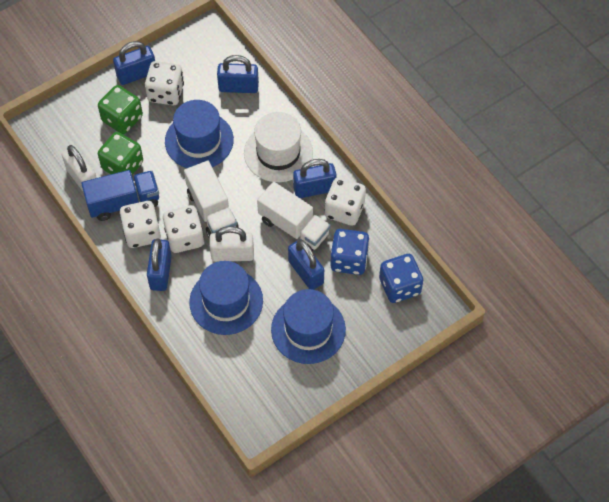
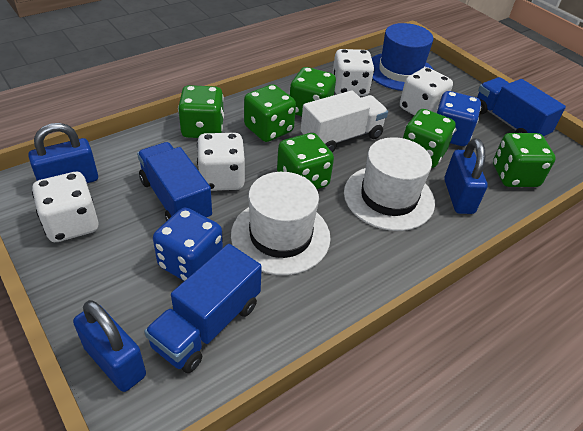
blue hat: [165,100,234,168] [189,261,263,335] [271,289,346,364] = 3 -> [372,23,434,91] = 1
blue padlock: [113,41,155,85] [147,239,172,291] [217,55,259,93] [288,239,324,290] [293,159,337,198] = 5 -> [28,123,98,183] [73,300,146,392] [444,138,488,214] = 3
blue truck: [81,170,159,221] = 1 -> [137,142,212,221] [144,244,262,373] [477,77,566,138] = 3
green dice: [98,85,143,134] [98,132,143,175] = 2 -> [178,85,224,138] [244,84,296,142] [277,133,334,189] [290,67,336,116] [403,109,456,168] [493,133,556,187] = 6
white hat: [244,112,313,182] = 1 -> [231,172,331,275] [344,137,435,231] = 2
white padlock: [62,145,97,193] [209,226,254,262] = 2 -> none = 0
white truck: [184,161,239,239] [257,182,331,252] = 2 -> [301,90,388,152] = 1

